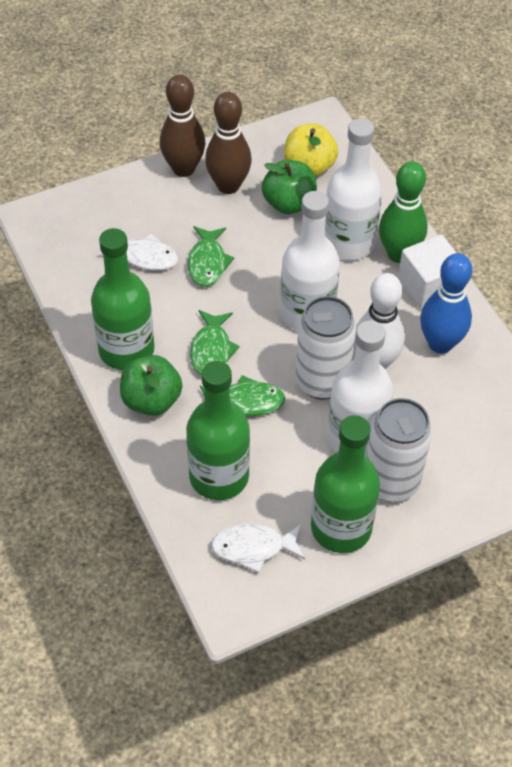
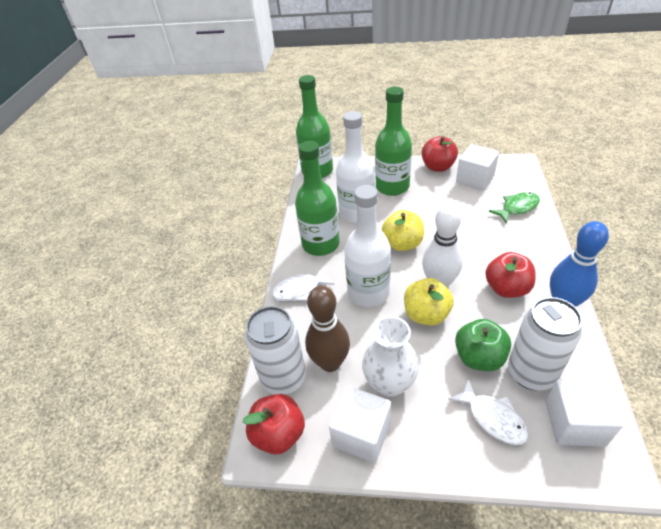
brown bowling pin: [160,75,206,177] [205,92,252,194] = 2 -> [305,286,350,372] = 1
green apple: [120,355,182,416] [262,160,317,214] = 2 -> [455,319,511,371] = 1
green bowling pin: [379,161,428,263] = 1 -> none = 0
green fish: [188,226,234,287] [190,310,240,376] [200,375,285,416] = 3 -> [489,192,540,224] = 1
red apple: none = 0 -> [243,394,305,454] [422,136,458,172] [485,252,536,298] = 3
white bottle: [280,191,340,331] [325,118,382,260] [327,320,394,456] = 3 -> [336,111,375,223] [344,185,391,307] = 2
white cube: [398,235,456,310] = 1 -> [329,386,391,463] [456,144,499,191] [546,379,624,447] = 3
white vase: none = 0 -> [362,316,419,397] = 1
yellow apple: [284,124,338,177] = 1 -> [382,210,424,251] [404,278,454,326] = 2

